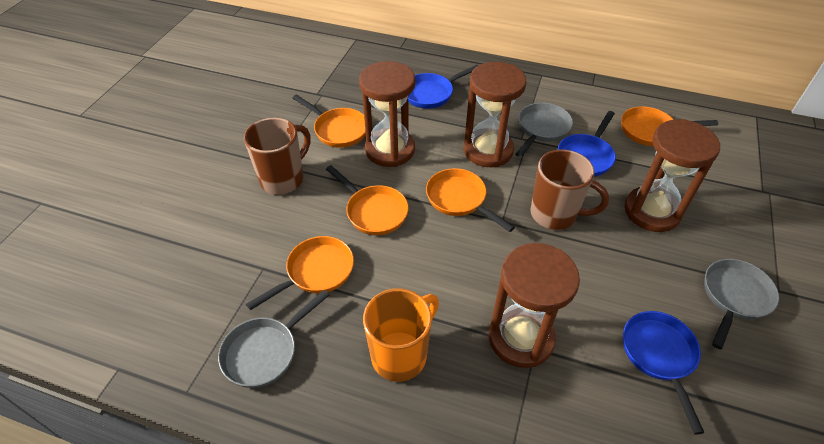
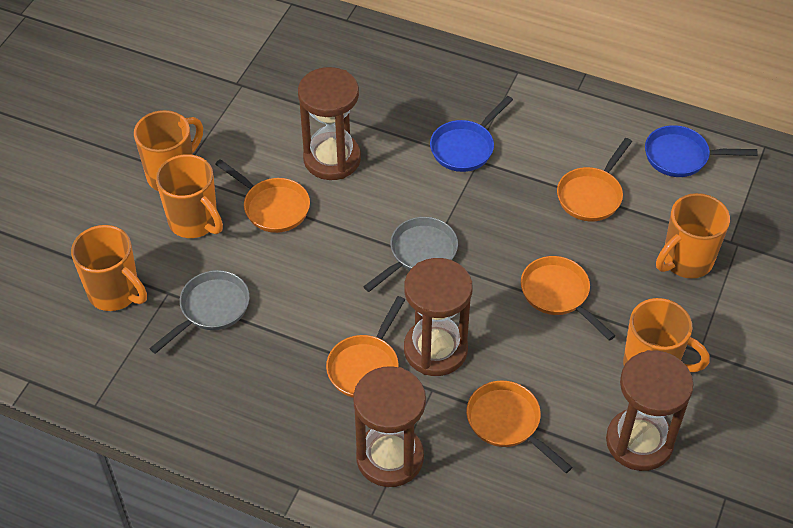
blue pan: [408,65,479,109] [558,111,616,177] [623,311,704,435] = 3 -> [430,96,513,172] [645,125,757,177] = 2
brown mug: [244,118,311,195] [530,149,609,230] = 2 -> none = 0
grey pan: [218,290,329,388] [515,103,573,158] [704,259,779,350] = 3 -> [149,270,250,354] [363,217,458,292] = 2
orange mug: [363,288,439,382] = 1 -> [71,225,147,311] [134,110,203,191] [156,154,223,238] [623,298,710,372] [656,193,730,279] = 5

